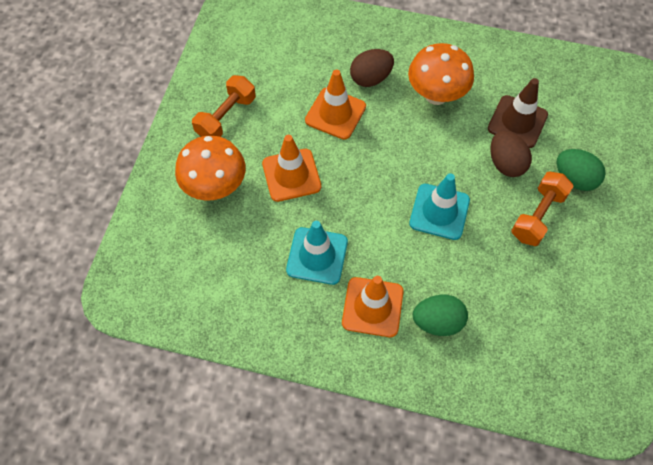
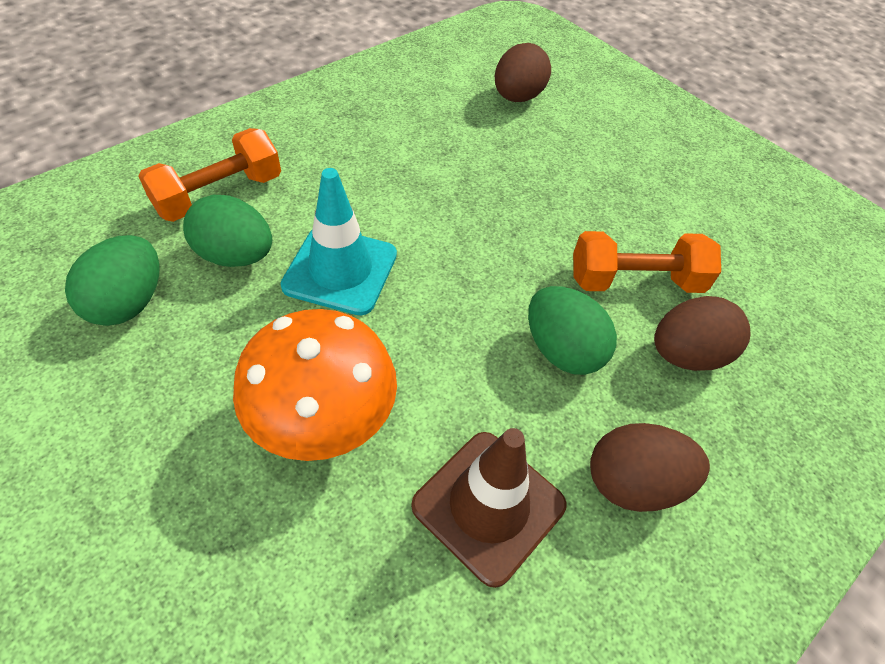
brown egg: [350,49,394,87] [490,131,532,177] = 2 -> [495,43,551,102] [590,423,710,512] [654,296,751,371] = 3
green egg: [413,295,468,336] [557,149,606,191] = 2 -> [65,235,160,326] [183,195,272,267] [528,286,617,375] = 3
orange mushroom: [175,135,246,201] [408,43,474,105] = 2 -> [233,309,397,461] = 1
orange traffic cone: [262,135,321,202] [305,70,366,140] [342,276,404,337] = 3 -> none = 0
turquoise traffic cone: [286,221,348,285] [409,173,470,240] = 2 -> [280,168,397,315] = 1

